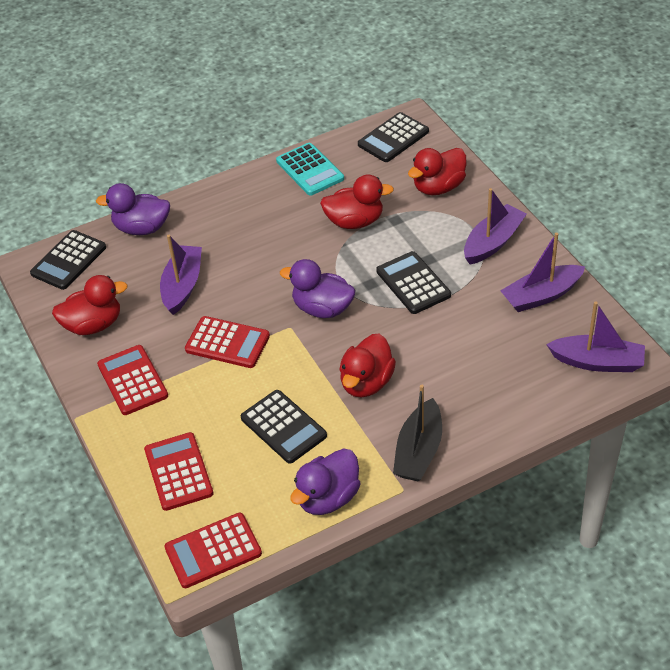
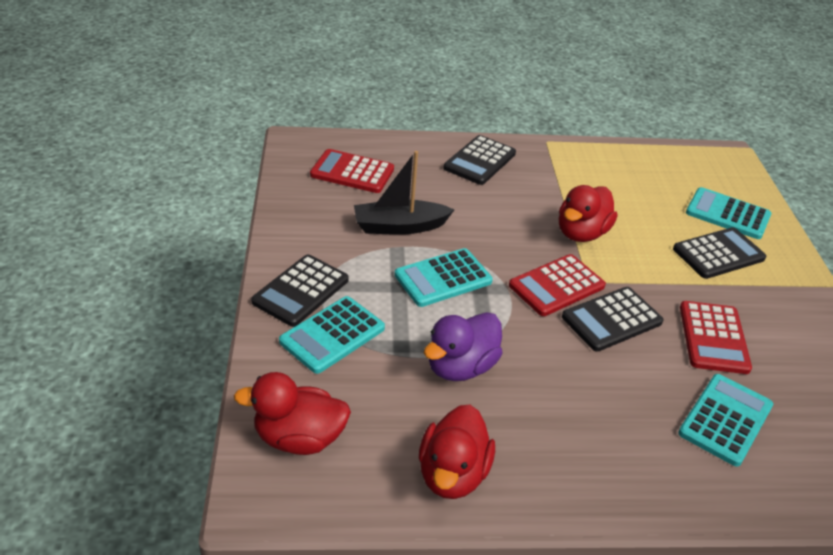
purple boat: [160,235,202,315] [464,188,527,264] [500,233,585,312] [546,301,645,372] = 4 -> none = 0
purple duck: [96,183,170,235] [280,259,356,318] [290,448,361,515] = 3 -> [424,312,502,381] = 1
red calculator: [97,345,168,415] [144,432,214,511] [164,513,262,588] [185,316,270,368] = 4 -> [310,149,394,193] [509,254,606,316] [680,301,752,374] = 3
red duck: [52,275,128,335] [320,175,394,229] [339,334,396,398] [408,148,467,195] = 4 -> [234,372,351,455] [419,405,495,499] [559,185,617,242] = 3
turquoise calculator: [276,143,344,196] = 1 -> [279,296,385,374] [395,248,493,307] [678,374,773,467] [686,187,772,239] = 4

